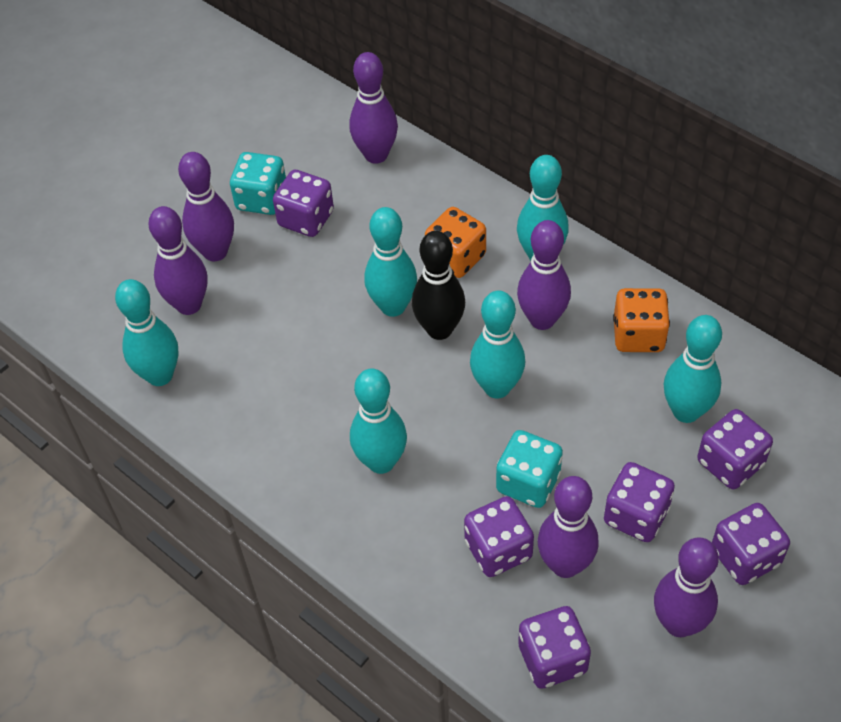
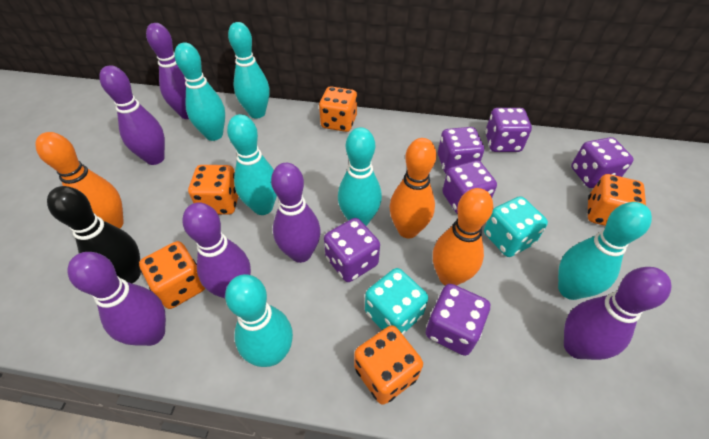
orange bowling pin: none = 0 -> [35,132,124,228] [389,138,436,239] [433,188,493,286] = 3
orange dice: [425,207,486,278] [613,288,670,352] = 2 -> [139,241,206,309] [188,165,238,215] [319,86,357,132] [354,325,423,404] [588,174,646,226] = 5

